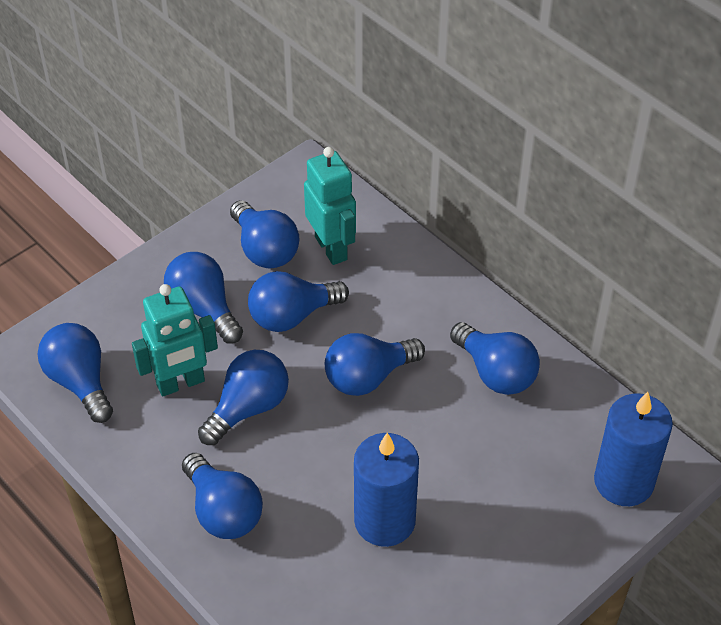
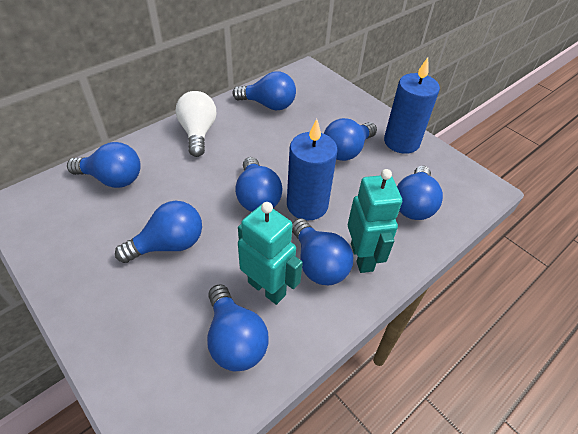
white light bulb: none = 0 -> [176,91,216,157] = 1

